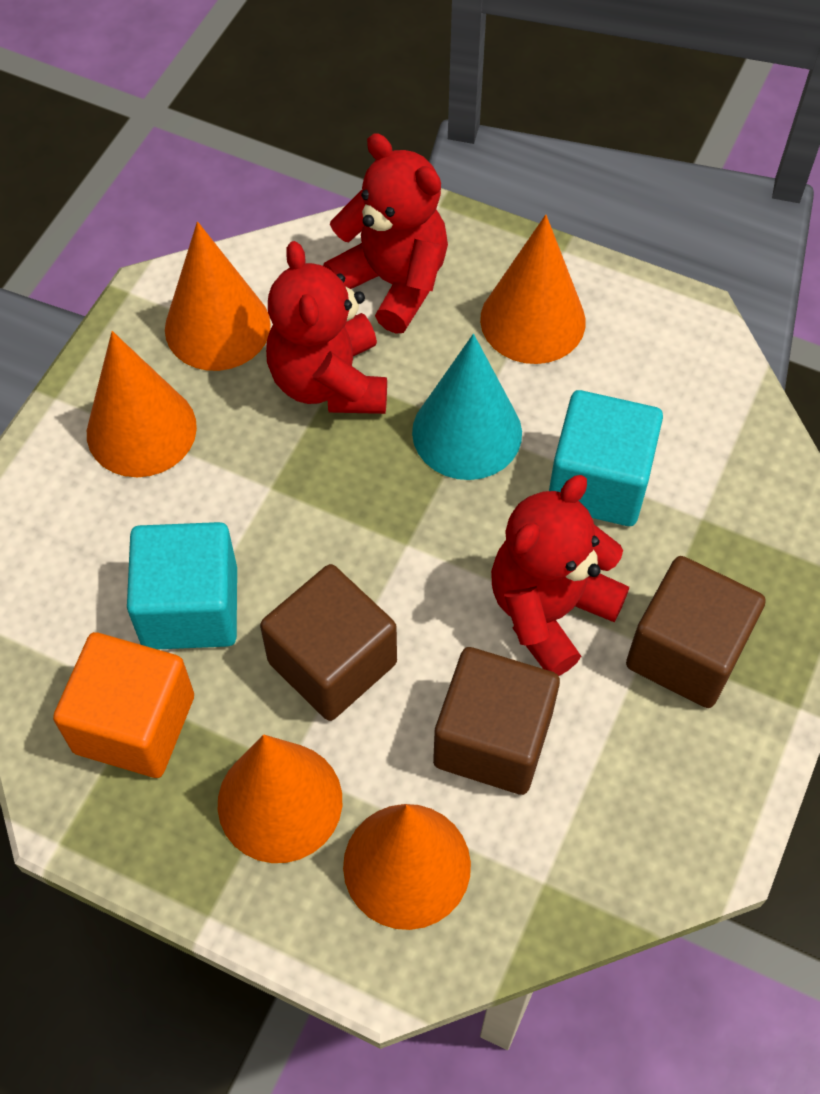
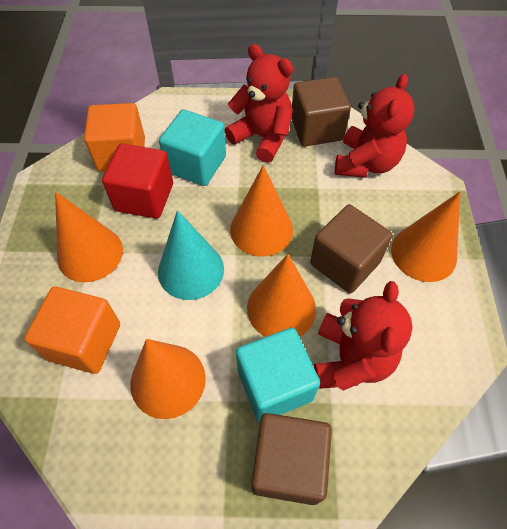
orange cube: [53,632,194,778] = 1 -> [24,286,120,374] [84,103,145,172] = 2
red cube: none = 0 -> [102,143,173,219] = 1

